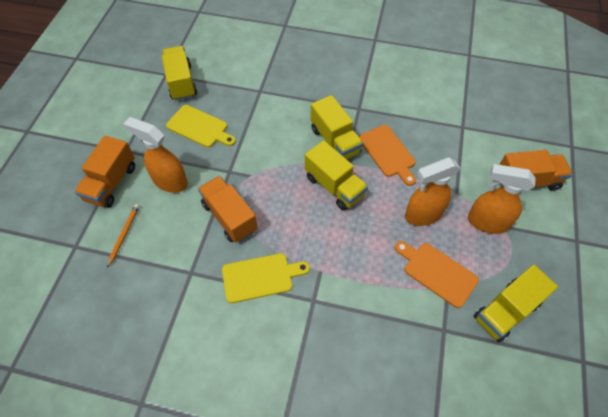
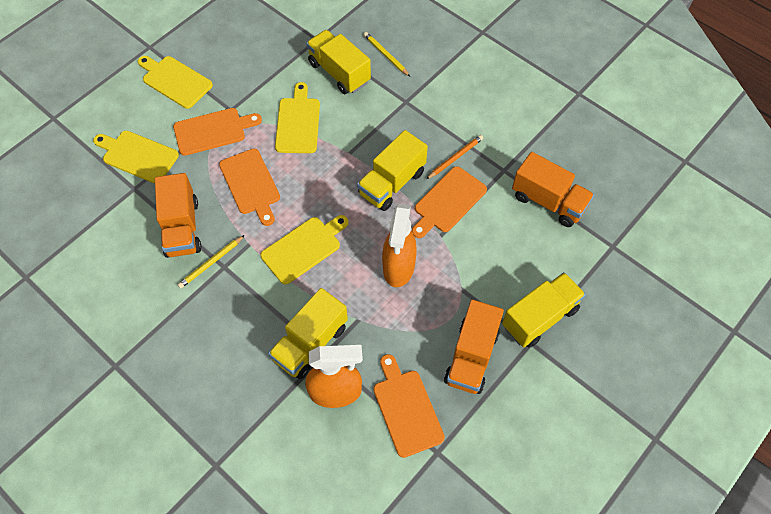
orange cutting board: [359,125,416,186] [395,241,479,308] = 2 -> [173,108,262,156] [219,149,280,226] [373,354,445,458] [412,166,487,238] = 4
orange spray bottle: [123,117,188,193] [405,158,461,226] [468,164,536,234] = 3 -> [305,345,363,408] [382,204,417,287] = 2
yellow cutting board: [166,105,236,148] [222,253,310,303] = 2 -> [93,131,179,184] [138,56,213,109] [261,215,349,284] [275,82,320,153] = 4
yellow pencil: none = 0 -> [177,235,245,289] [364,32,410,76] = 2

